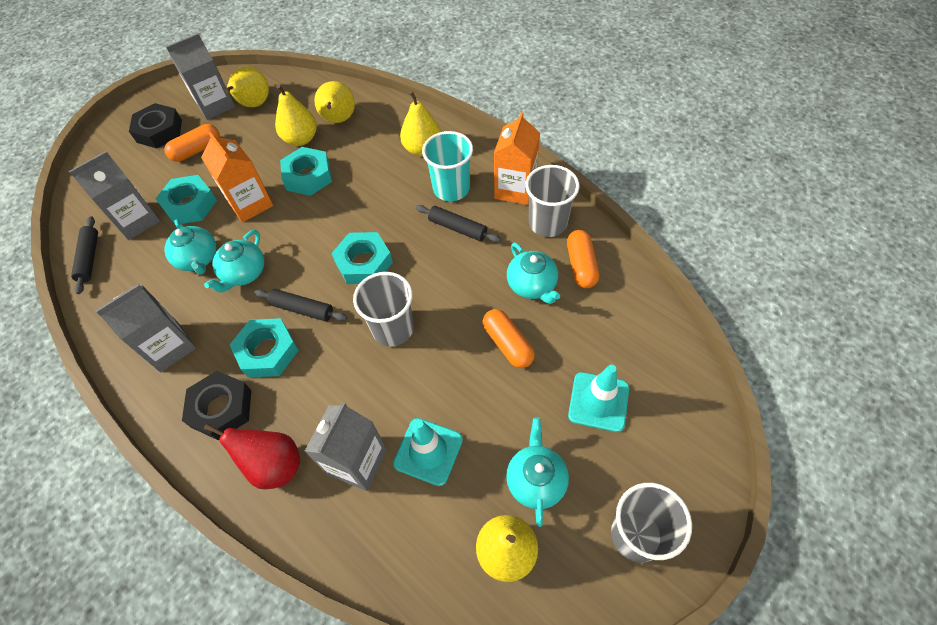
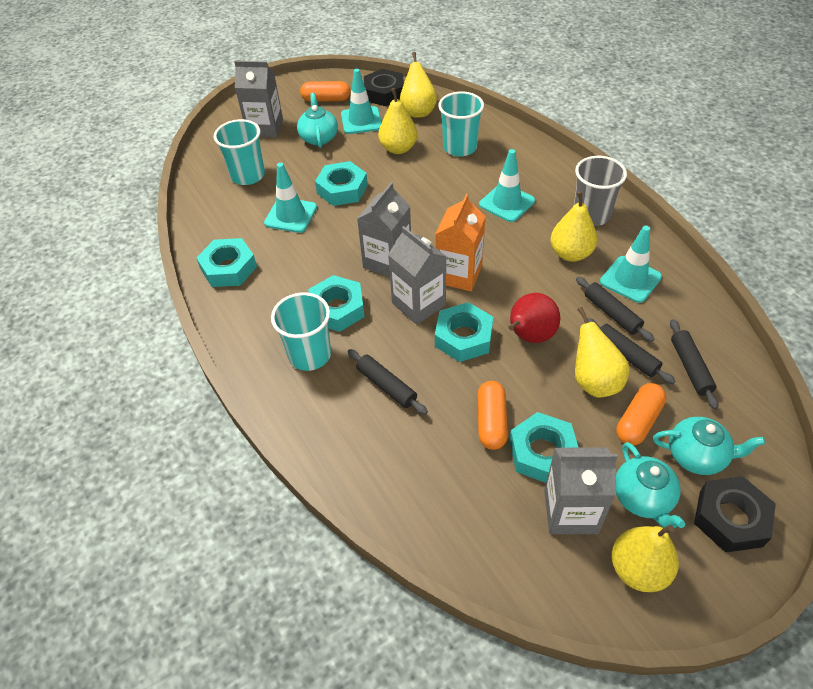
black rolling pin: [71,216,98,294] [254,289,347,322] [416,205,501,243] = 3 -> [348,349,428,415] [576,277,655,342] [587,318,676,384] [670,319,718,409] = 4
grey cup: [353,272,414,346] [525,165,579,237] [611,483,692,563] = 3 -> [574,156,627,226] = 1
orange carton: [201,132,273,222] [494,112,540,205] = 2 -> [435,194,486,291] = 1
turquoise cup: [422,131,473,201] = 1 -> [214,119,265,185] [271,292,331,371] [438,91,484,156] = 3
turquoise nut: [155,175,217,224] [230,318,299,377] [280,147,332,196] [332,232,393,284] = 4 -> [196,238,257,287] [308,275,365,332] [315,161,368,206] [435,302,493,362] [509,412,579,483] = 5
turquoise teapot: [164,219,216,275] [204,230,264,293] [506,417,569,527] [507,243,560,304] = 4 -> [297,93,338,148] [616,442,685,528] [653,417,766,475] = 3
turquoise traffic cone: [393,418,463,486] [568,365,629,432] = 2 -> [264,163,317,233] [341,69,382,134] [479,149,535,222] [600,226,662,303] = 4

